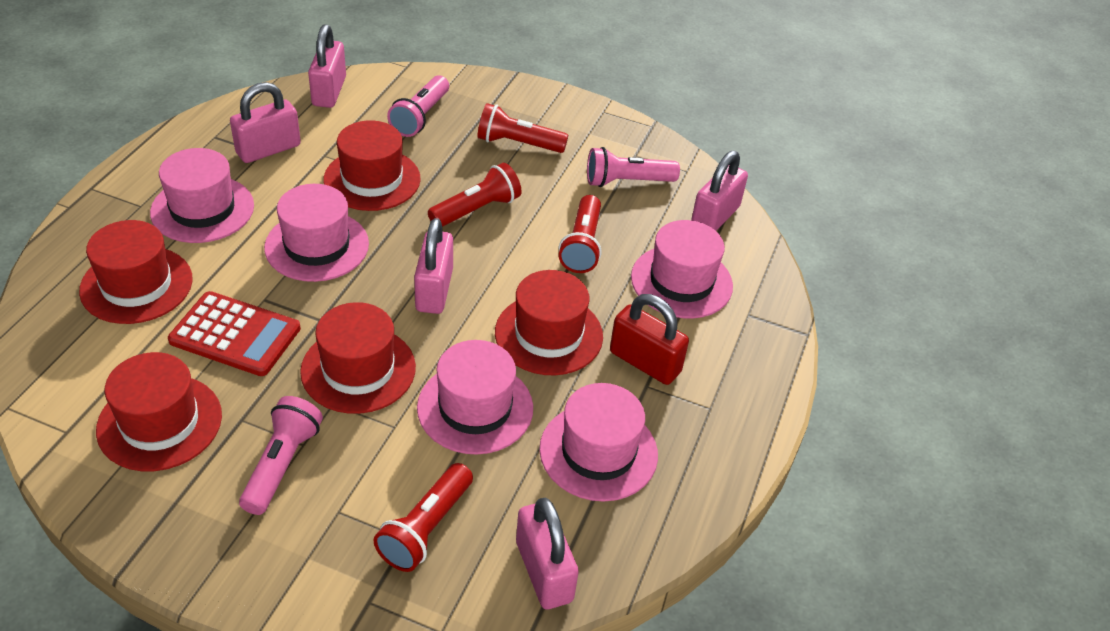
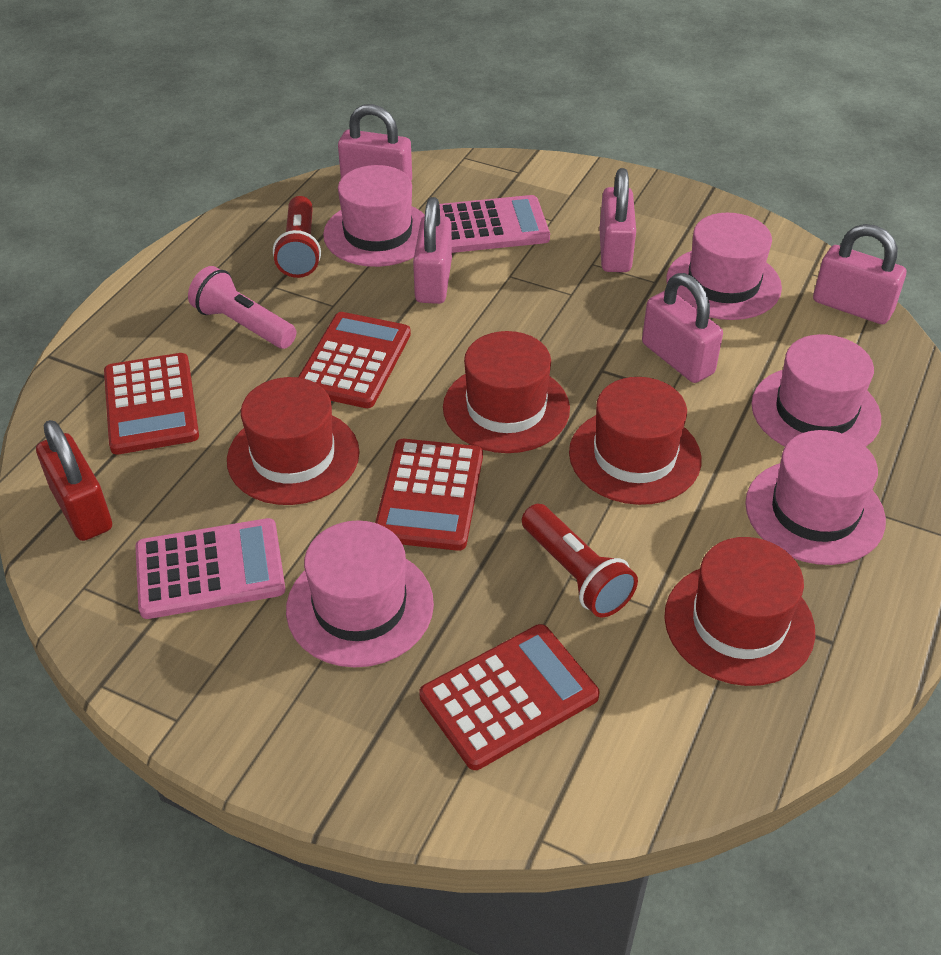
pink calculator: none = 0 -> [136,518,285,619] [439,195,550,253] = 2
pink flashlight: [239,396,323,515] [387,75,449,137] [587,147,680,187] = 3 -> [188,266,296,349] = 1
red calculator: [168,291,301,376] = 1 -> [104,353,199,455] [298,312,411,408] [375,439,483,551] [419,624,599,770] = 4
red flashlight: [373,463,473,572] [428,163,522,227] [477,103,568,153] [559,195,602,273] = 4 -> [273,196,321,278] [522,504,638,617] = 2
red hat: [79,220,193,324] [96,352,222,471] [300,302,416,414] [323,120,421,211] [495,270,603,375] = 5 -> [227,377,360,505] [443,331,570,453] [569,377,702,505] [664,537,815,686] = 4

